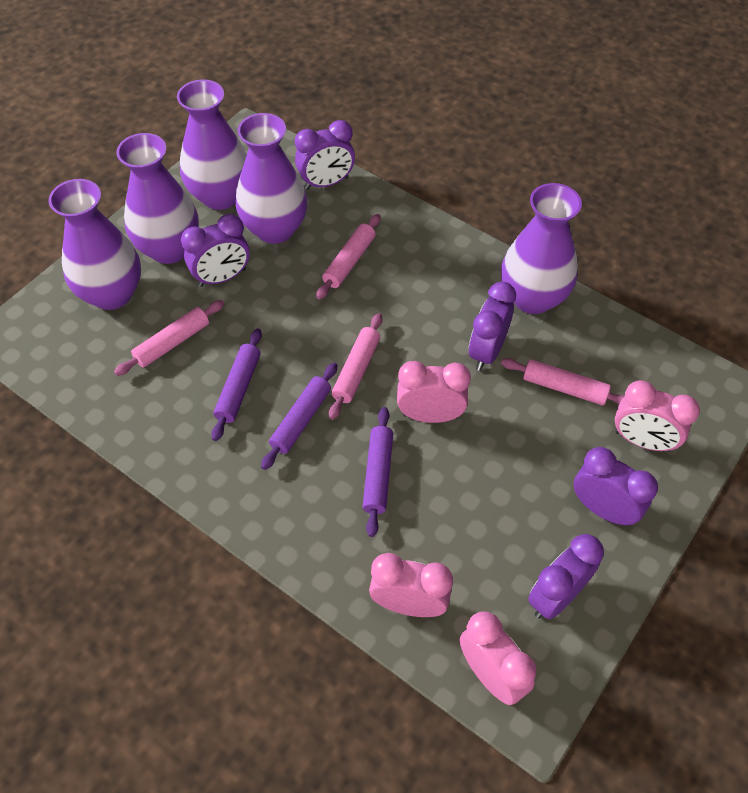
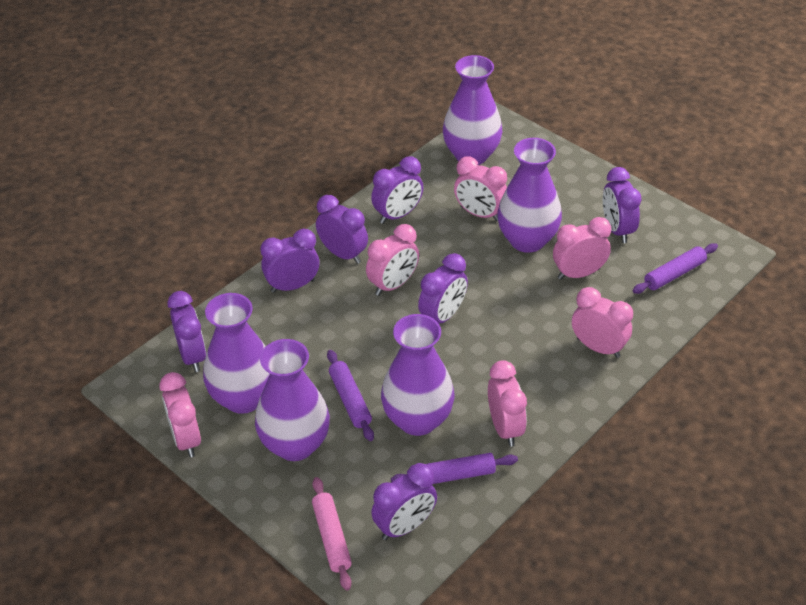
pink clock: [369,553,453,617] [397,361,471,423] [459,611,536,705] [615,380,700,452] = 4 -> [159,372,201,457] [366,224,419,296] [454,156,507,221] [488,360,527,447] [553,217,611,280] [572,287,633,358] = 6
pink rolling pin: [114,300,225,376] [316,214,381,300] [329,313,382,420] [501,358,625,405] = 4 -> [312,477,352,590] = 1
purple clock: [181,214,250,287] [295,120,355,190] [469,281,516,371] [528,534,604,619] [574,447,658,526] = 5 -> [167,291,206,372] [260,229,320,293] [316,195,368,264] [371,156,423,224] [371,463,437,540] [418,253,468,323] [603,167,641,243] = 7

